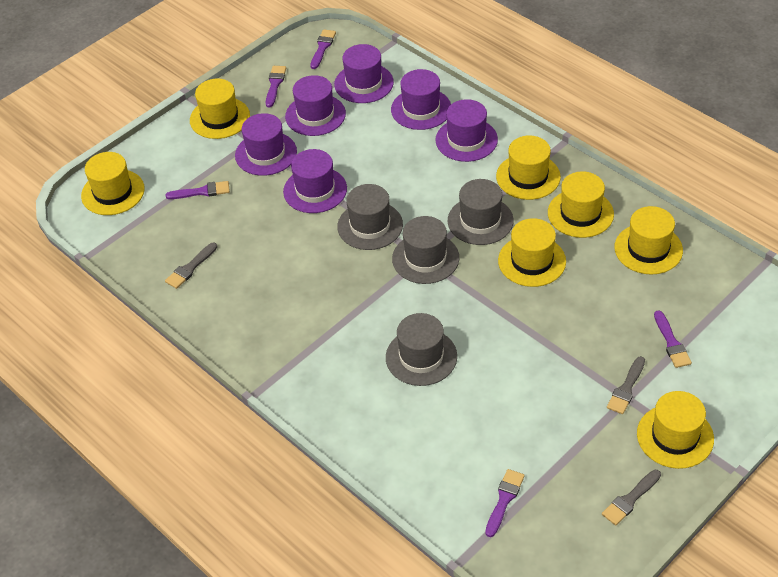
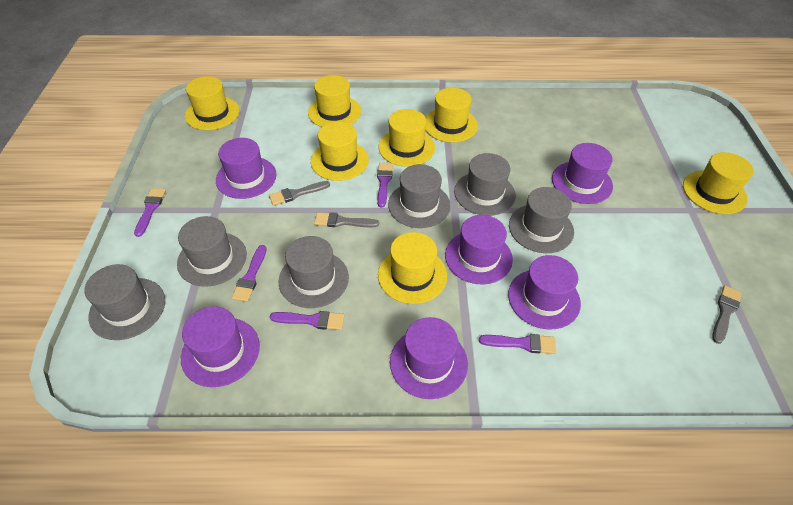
grey hat: [337,184,403,250] [386,313,457,386] [392,216,459,284] [448,179,514,245] = 4 -> [85,264,165,340] [177,216,247,287] [278,236,349,308] [388,164,451,228] [454,153,516,216] [509,187,574,253] = 6

